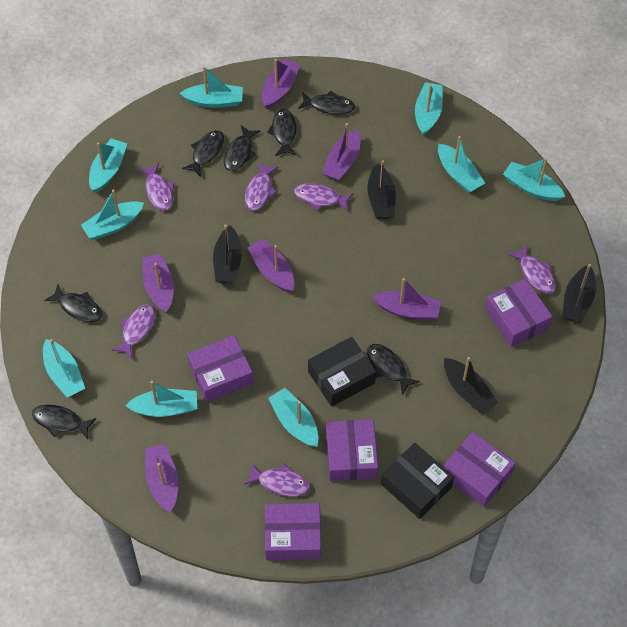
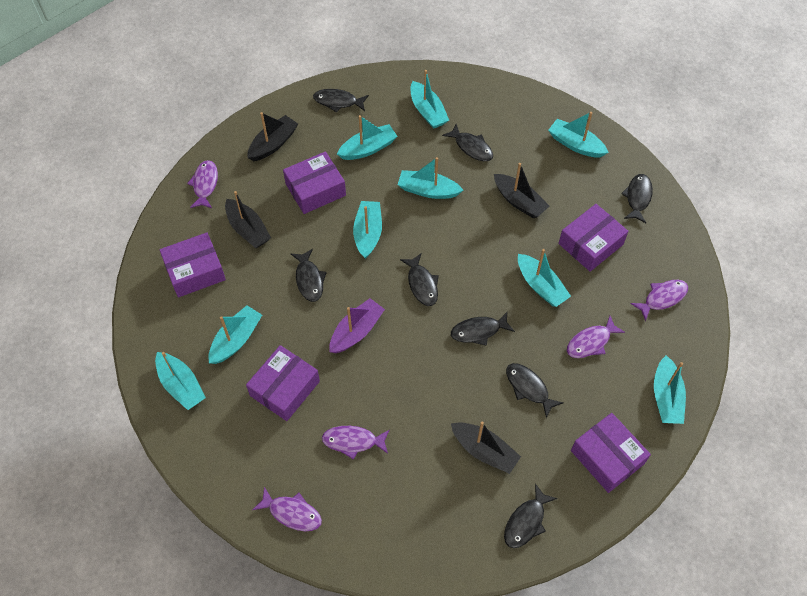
black box: [308,337,376,407] [381,443,454,519] = 2 -> none = 0
black fish: [32,405,96,439] [44,284,102,322] [182,130,224,177] [224,125,260,171] [267,109,297,156] [298,90,355,115] [367,344,420,395] = 7 -> [291,249,327,302] [313,89,369,113] [400,254,439,306] [442,124,493,161] [451,312,515,346] [504,483,557,548] [506,363,564,418] [621,174,653,223] = 8
purple boat: [142,254,174,313] [145,444,178,512] [248,239,294,293] [262,59,300,109] [322,123,361,181] [372,278,441,320] = 6 -> [329,298,385,353] = 1
purple fish: [112,304,155,358] [138,163,175,211] [244,463,310,496] [245,163,278,211] [294,183,353,212] [508,245,556,294] = 6 -> [187,160,218,208] [252,487,322,531] [322,426,389,460] [567,316,625,358] [631,280,688,321] = 5

